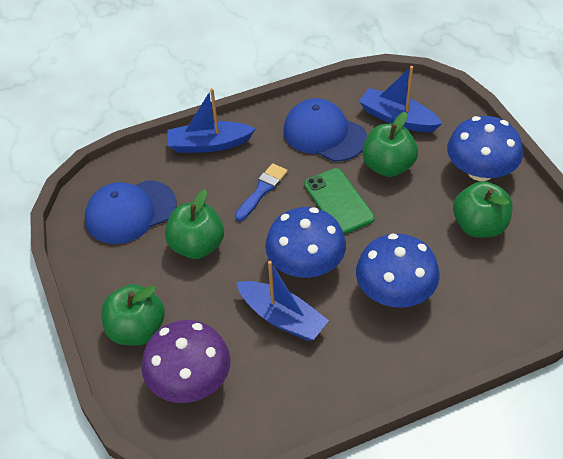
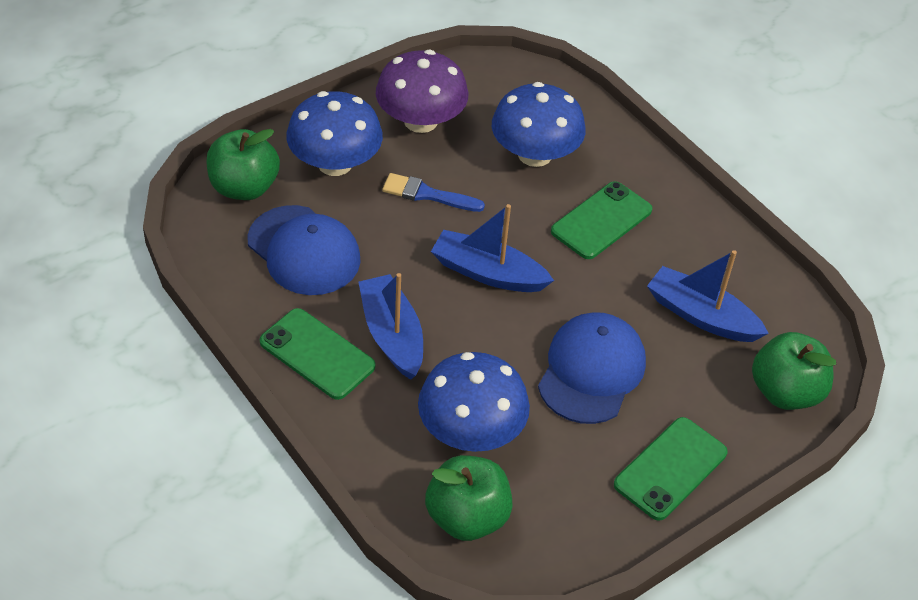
green apple: [101,284,165,345] [165,189,224,259] [362,112,418,177] [453,181,513,238] = 4 -> [206,129,280,200] [425,455,513,541] [752,332,836,410] = 3
green phone: [304,168,375,234] = 1 -> [260,308,375,400] [551,181,653,259] [614,417,728,521] = 3

